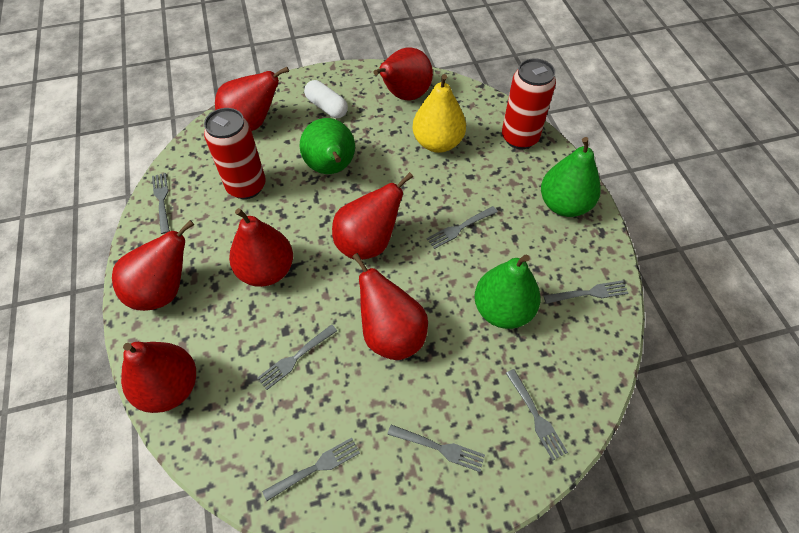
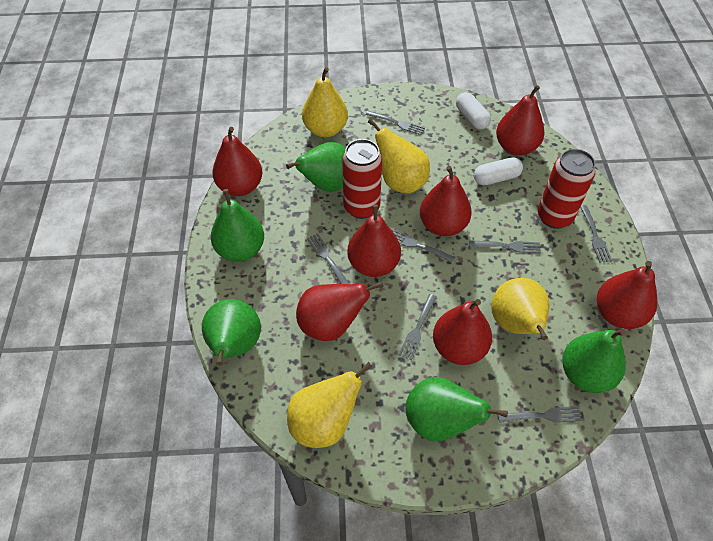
green pear: [299,118,355,174] [474,254,541,329] [541,137,601,217] = 3 -> [202,299,261,366] [211,189,264,262] [286,142,346,192] [405,377,508,441] [562,329,626,393] = 5
white capsule: [304,80,348,118] = 1 -> [456,92,491,130] [474,157,523,185] = 2
yellow pear: [412,74,466,153] = 1 -> [287,362,372,448] [302,67,348,137] [368,119,430,194] [491,278,550,340] = 4

